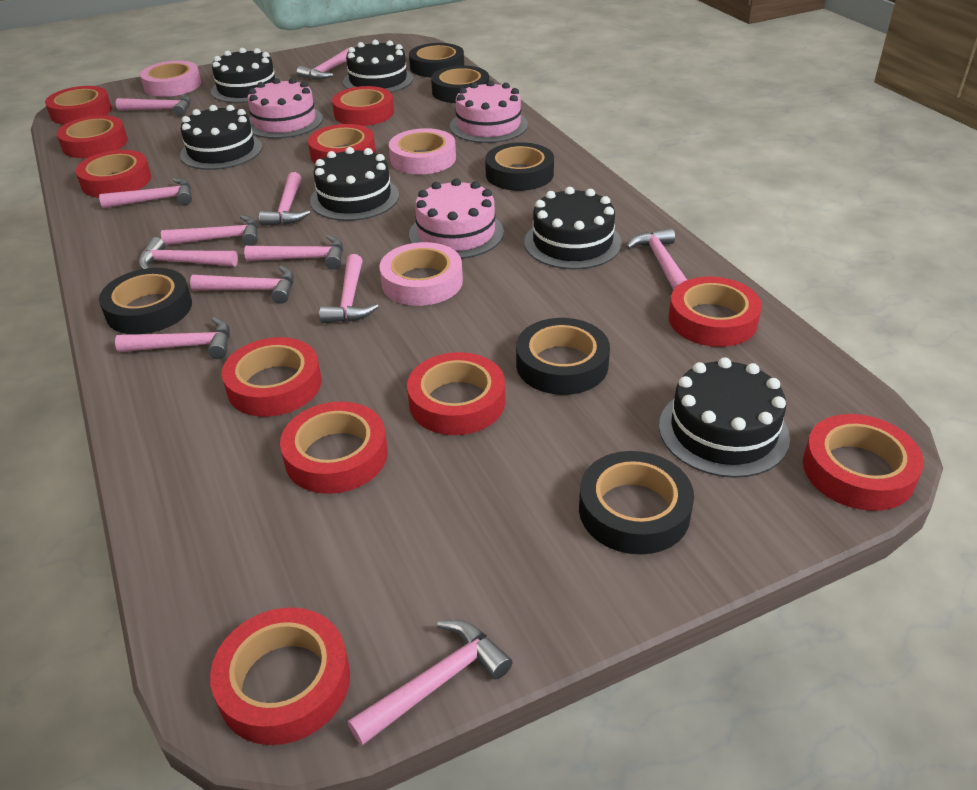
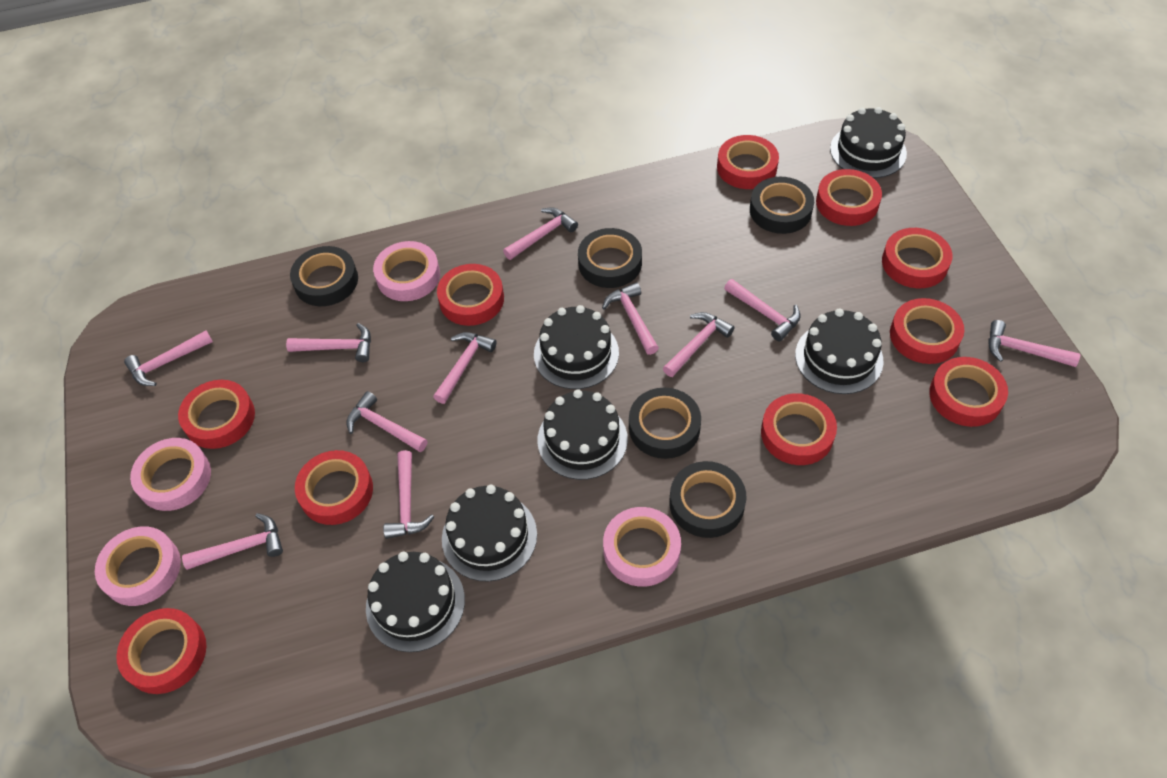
black tape: [99,268,192,334] [409,43,464,77] [431,66,489,103] [485,142,554,191] [516,318,610,395] [579,451,694,555] = 6 -> [290,246,358,306] [578,228,642,288] [629,388,701,459] [669,461,746,538] [750,177,814,234] = 5
pink cake: [247,78,323,139] [409,179,504,259] [450,80,528,143] = 3 -> none = 0
pink hammer: [99,178,192,208] [115,317,230,359] [116,94,191,117] [138,237,238,269] [161,215,258,246] [190,266,294,304] [244,235,343,270] [259,172,310,226] [297,48,349,80] [319,254,379,323] [348,620,513,746] [626,228,687,290] = 12 -> [124,330,213,386] [182,513,283,570] [286,323,371,362] [346,391,428,452] [383,450,434,539] [433,332,497,404] [503,207,578,260] [602,282,659,355] [663,312,734,377] [724,279,801,341] [989,320,1080,367] = 11
pink tape: [140,61,201,97] [379,242,463,306] [389,128,456,174] = 3 -> [95,526,181,606] [130,438,211,511] [373,241,440,301] [603,507,681,587] = 4
red tape: [45,86,112,125] [57,115,128,158] [76,150,151,198] [210,607,350,745] [222,337,322,417] [280,402,388,494] [308,124,376,163] [332,86,394,126] [407,352,505,435] [669,276,762,347] [803,414,924,511] = 11 -> [116,608,206,694] [178,380,255,449] [295,450,373,525] [437,264,504,326] [717,135,779,189] [761,393,837,465] [816,169,882,226] [882,228,952,288] [890,298,964,364] [929,357,1008,427] = 10

